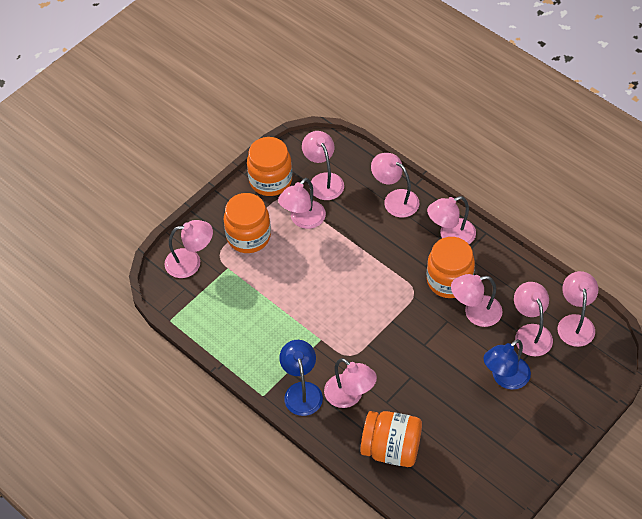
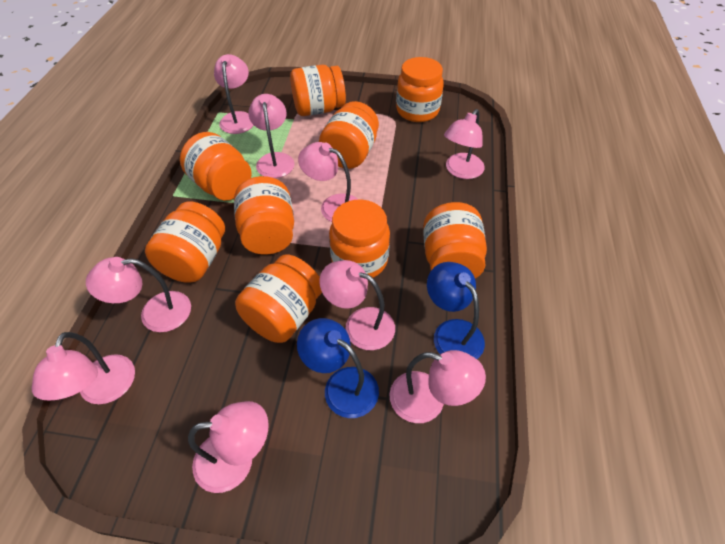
orange jar: [224,193,271,253] [247,137,292,196] [360,411,422,467] [426,237,475,298] = 4 -> [145,201,225,283] [180,132,252,201] [234,176,294,254] [235,254,322,343] [290,65,346,116] [319,101,379,169] [329,200,390,278] [396,57,444,122] [423,202,487,279] = 9

